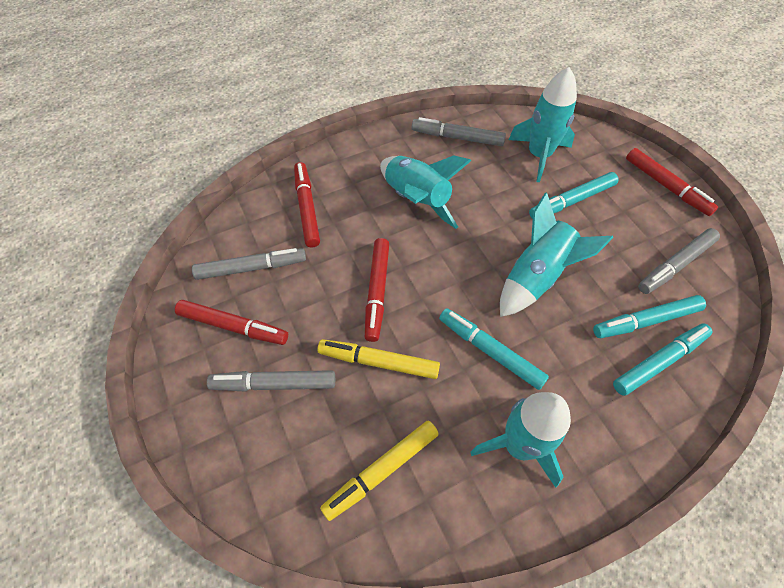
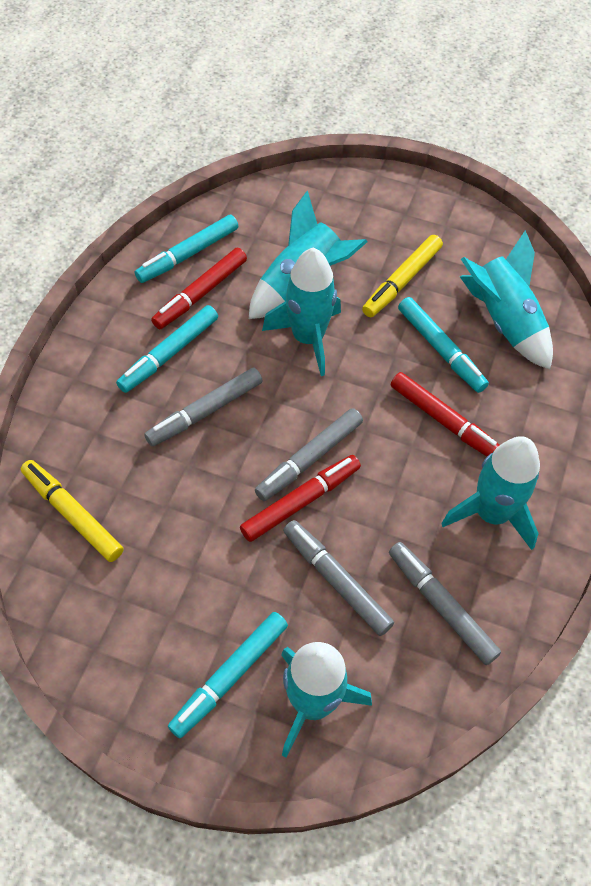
red marker: [175,300,288,345] [294,162,320,247] [365,238,389,342] [626,148,718,216] = 4 -> [151,248,247,329] [240,455,361,542] [391,372,499,456] = 3
turquoise rocket: [380,155,472,229] [471,392,571,488] [500,193,613,317] [509,67,577,182] = 4 -> [249,191,367,319] [262,248,341,376] [281,642,372,758] [441,436,540,550] [460,230,553,369] = 5

